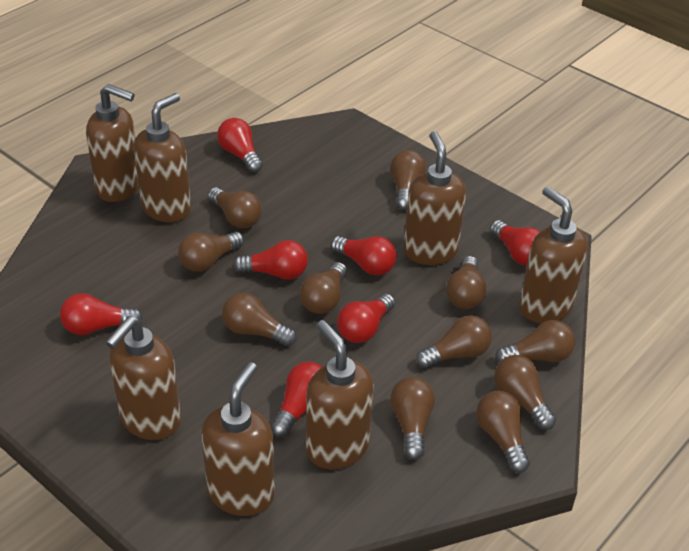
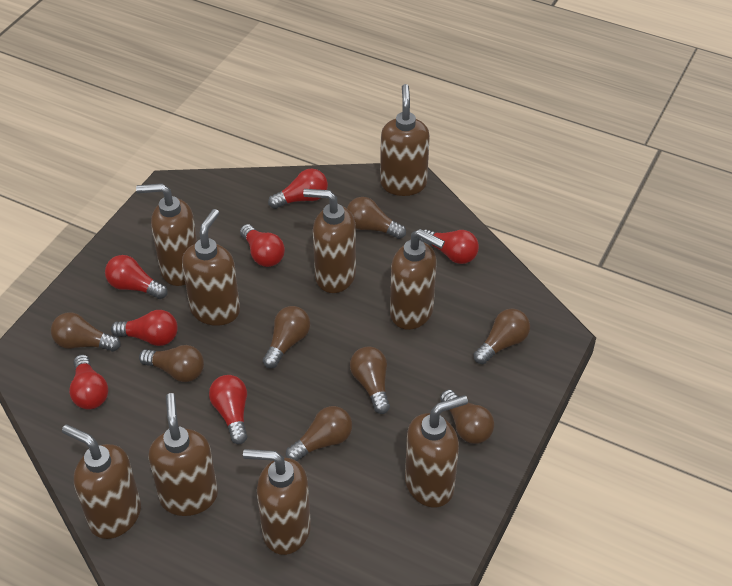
brown light bulb: [178,232,244,272] [208,187,262,228] [222,293,297,346] [300,262,347,314] [390,150,426,210] [390,377,435,460] [416,315,492,368] [446,256,487,309] [476,391,530,473] [494,355,556,430] [495,320,575,363] = 11 -> [51,312,121,352] [139,345,204,382] [263,306,310,368] [286,406,352,462] [347,197,406,239] [350,346,390,414] [440,390,494,444] [474,309,530,364] = 8
brown soap dispenser: [86,84,139,202] [105,316,181,440] [134,93,191,222] [202,362,275,516] [306,320,374,469] [404,131,466,265] [519,187,588,323] = 7 -> [62,425,141,539] [136,183,197,286] [148,393,218,516] [182,209,240,326] [243,449,311,555] [303,189,356,293] [380,84,430,196] [390,229,445,330] [405,395,468,508] = 9

